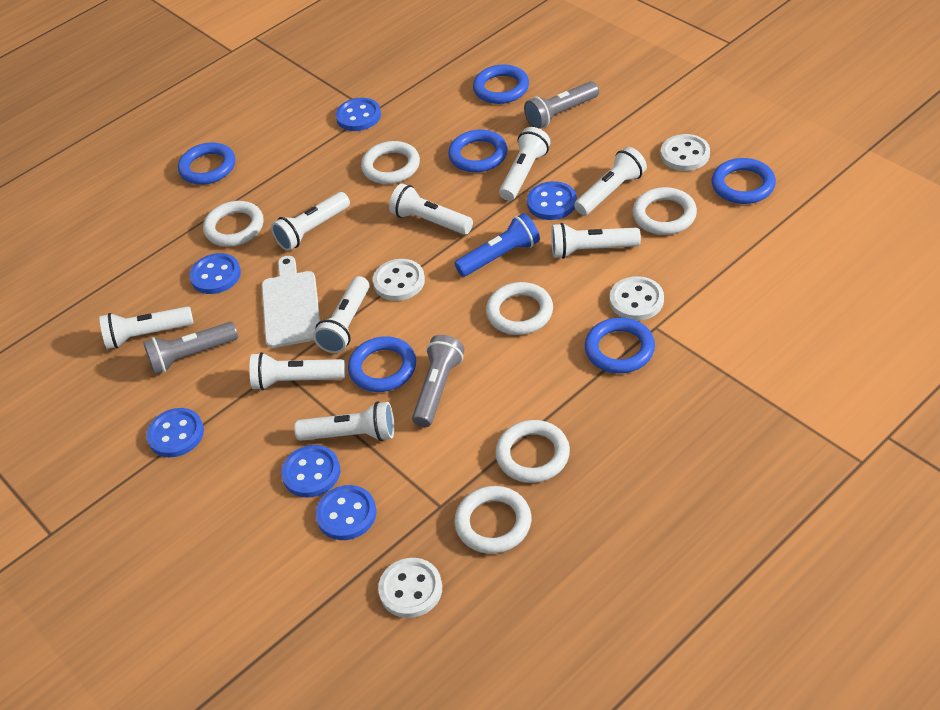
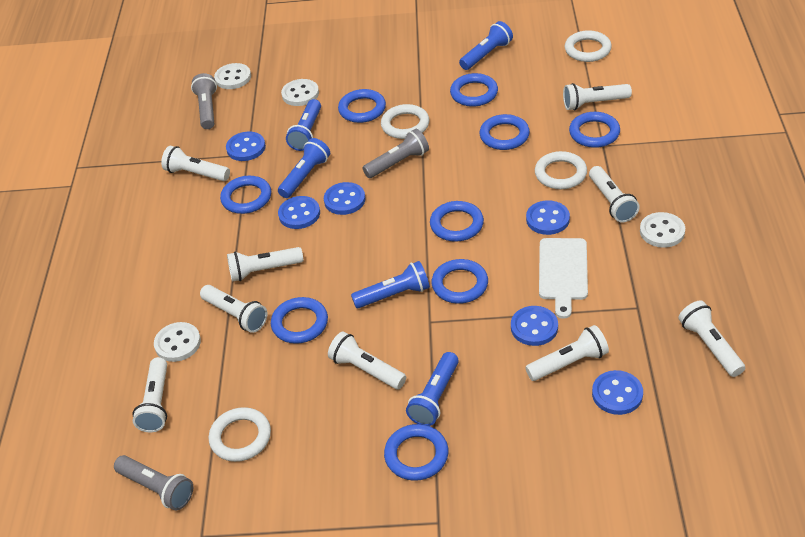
blue flashlight: [454,213,540,277] = 1 -> [278,138,330,198] [286,99,321,151] [351,261,430,309] [406,352,459,426] [459,21,513,70] = 5
blue ring: [178,142,235,185] [348,336,416,392] [448,130,508,172] [473,64,529,104] [585,317,655,373] [712,158,776,204] = 6 -> [220,176,271,214] [271,297,328,344] [338,89,386,123] [384,424,449,481] [430,201,484,242] [432,259,488,304] [450,73,498,107] [480,114,530,150] [569,112,620,148] = 9
white ring: [203,201,264,247] [361,141,420,184] [454,486,531,554] [486,282,553,335] [495,420,570,483] [632,187,697,235] = 6 -> [209,407,271,462] [381,104,429,139] [535,151,587,189] [565,30,612,62] = 4

